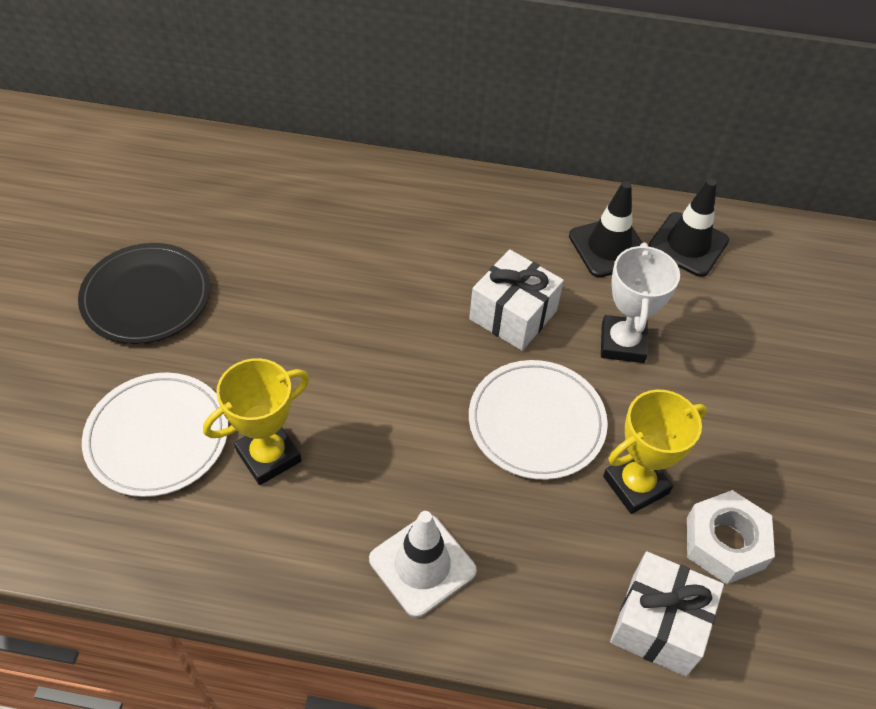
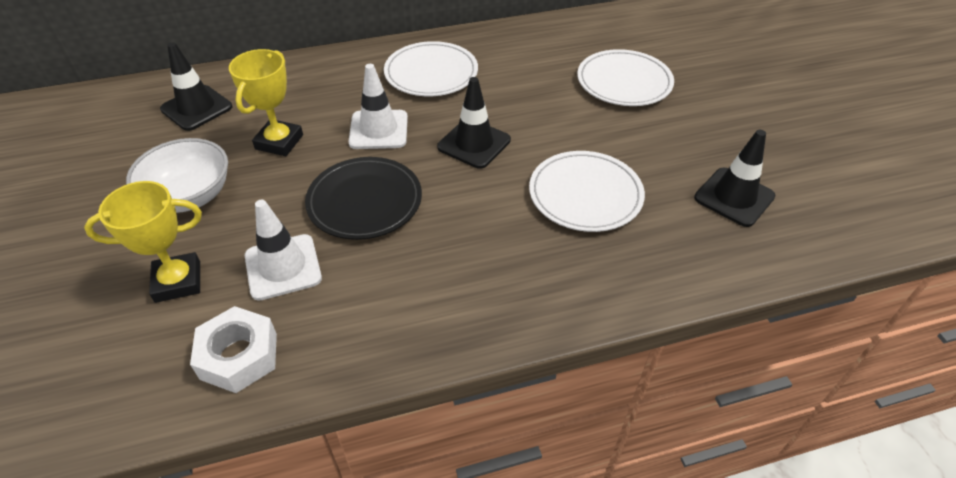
black traffic cone: [569,181,642,278] [648,179,729,277] = 2 -> [160,42,232,131] [437,77,511,169] [694,130,776,227] = 3
white bowl: none = 0 -> [126,138,228,213] = 1
white gift: [469,249,564,351] [610,551,724,677] = 2 -> none = 0
white plate: [82,373,228,497] [469,360,608,480] = 2 -> [384,41,478,96] [529,151,645,232] [577,49,674,106] = 3
white traffic cone: [369,511,477,618] = 1 -> [245,200,322,301] [348,64,408,149] = 2
white trophy: [601,243,680,363] = 1 -> none = 0

